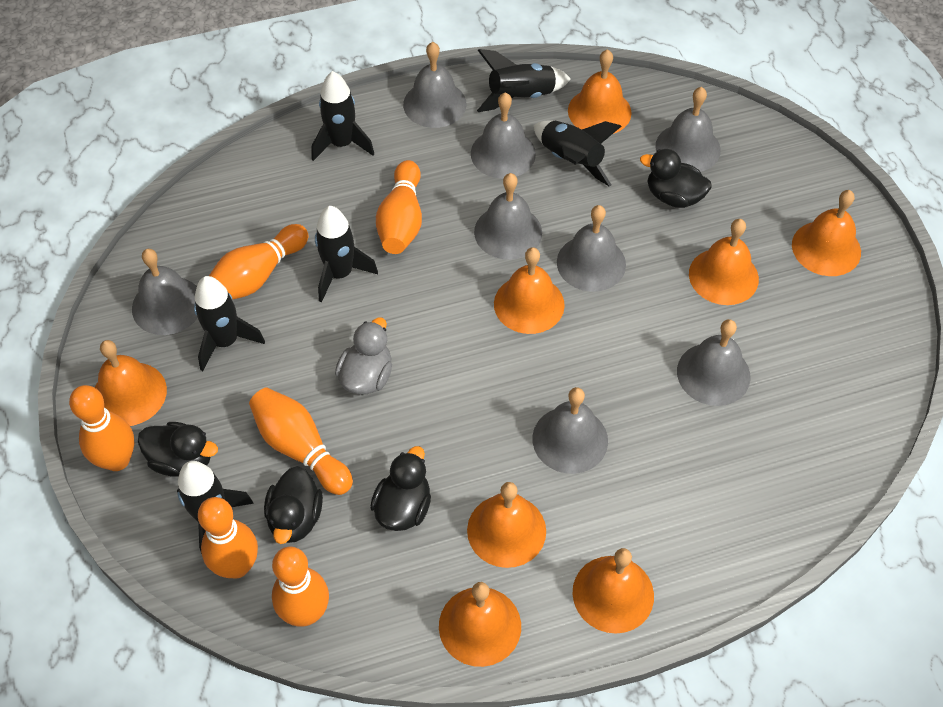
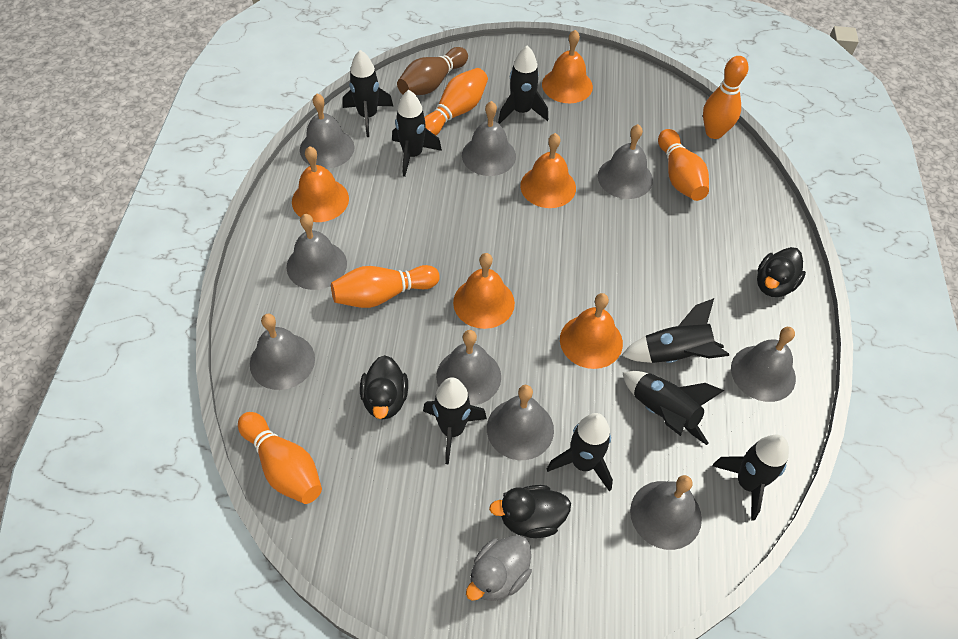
black duck: [138,422,218,477] [264,466,323,544] [370,446,431,531] [640,149,712,208] = 4 -> [360,355,408,419] [489,485,571,538] [757,247,806,297] = 3
black rocket: [177,461,254,554] [194,276,265,371] [312,71,374,161] [315,206,378,302] [477,49,571,112] [534,121,622,187] = 6 -> [343,50,393,137] [392,90,442,177] [423,377,487,465] [498,46,548,124] [547,413,613,491] [622,298,729,363] [623,371,724,445] [712,435,789,521] = 8
brown bowling pin: none = 0 -> [397,47,468,95] = 1
grey bell: [132,249,198,335] [403,42,466,128] [471,93,536,179] [474,173,542,260] [532,387,608,474] [557,205,626,292] [655,87,721,172] [677,319,751,406] = 8 -> [250,314,315,390] [287,214,347,290] [300,94,354,169] [436,330,501,405] [462,101,516,176] [487,385,554,460] [598,124,653,199] [630,475,702,550] [731,327,796,402] = 9
orange bell: [95,340,167,426] [439,582,521,667] [467,482,546,568] [494,247,565,334] [568,49,631,134] [572,548,654,634] [689,219,759,305] [792,190,861,276] = 8 -> [292,146,349,222] [453,253,515,329] [520,133,576,208] [542,30,593,103] [560,293,623,369] = 5
orange bowling pin: [69,385,134,471] [198,497,258,578] [209,224,308,299] [249,387,353,495] [272,547,329,626] [376,160,422,254] = 6 -> [238,412,322,504] [331,265,440,308] [424,68,488,135] [658,129,709,201] [703,56,748,139] = 5

